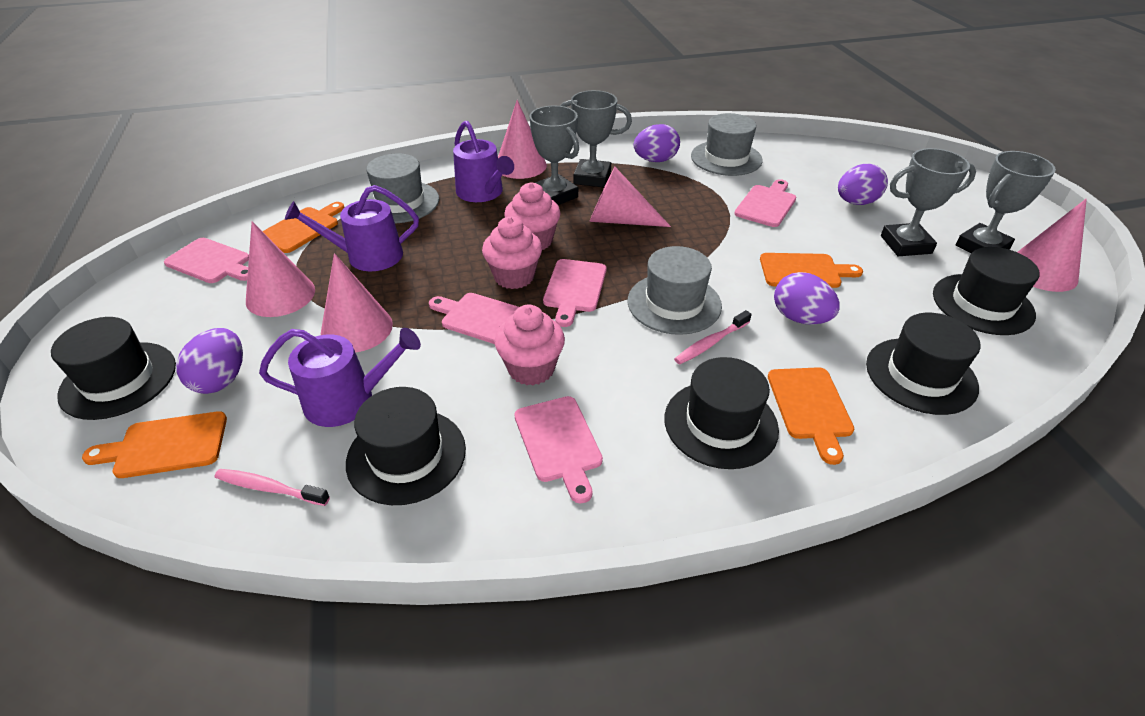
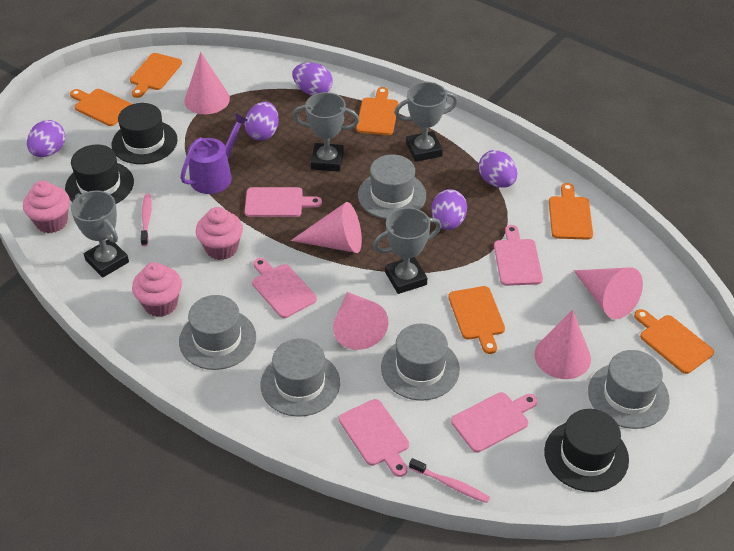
black hat: [51,317,176,420] [346,387,466,505] [664,357,779,469] [866,313,980,415] [933,247,1040,335] = 5 -> [65,144,134,204] [112,103,178,164] [544,409,629,492] = 3
grey hat: [366,154,439,223] [628,246,722,335] [691,113,763,176] = 3 -> [179,295,256,370] [261,338,340,417] [358,154,426,219] [381,323,460,401] [588,350,670,429] = 5
orange cutting board: [82,411,227,478] [262,202,345,253] [760,253,863,288] [768,367,854,465] = 4 -> [70,89,132,126] [130,53,182,98] [356,87,398,135] [448,286,505,354] [549,183,593,240] [634,309,714,374] = 6
purple egg: [176,328,243,394] [634,124,680,162] [774,272,840,325] [838,164,888,205] = 4 -> [27,120,65,157] [245,102,279,141] [292,62,333,95] [431,189,467,230] [479,150,517,188] = 5
purple watering can: [259,328,421,427] [285,185,419,271] [453,121,514,202] = 3 -> [180,113,248,194] = 1

